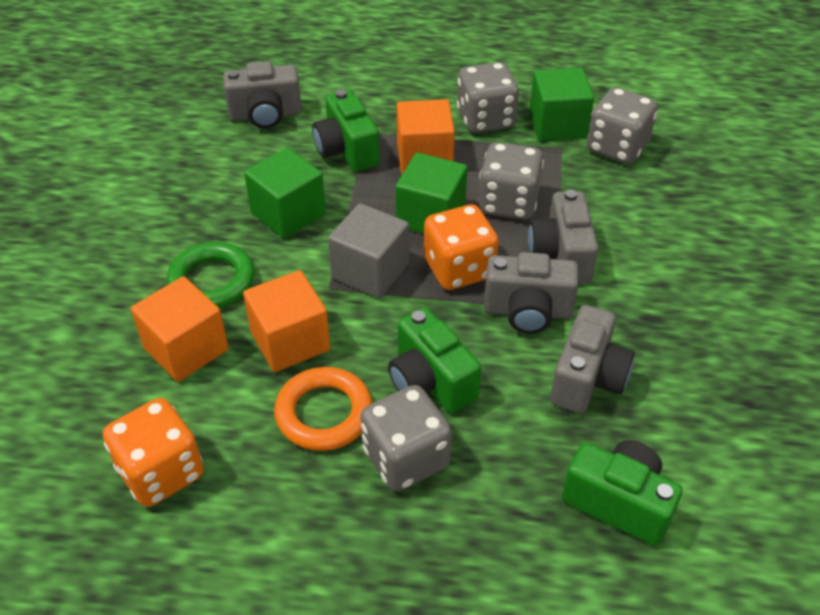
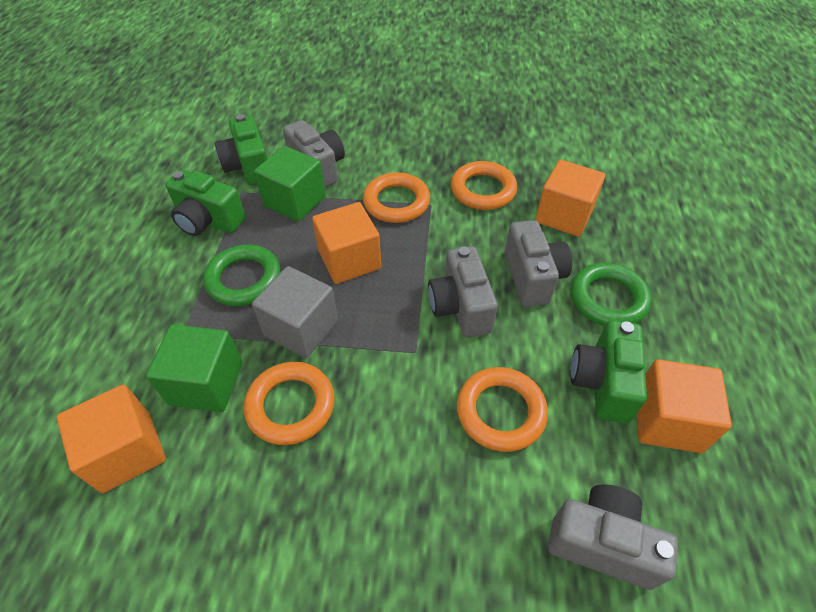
green cube: [244,148,326,238] [396,153,468,234] [529,68,594,141] = 3 -> [146,324,242,412] [254,146,326,222] = 2
green ring: [167,242,255,308] = 1 -> [203,245,281,306] [571,263,651,326] = 2
grey dice: [360,385,452,491] [457,62,519,133] [478,142,544,220] [587,87,658,164] = 4 -> none = 0
orange cube: [131,276,229,382] [243,270,330,372] [397,99,455,174] = 3 -> [56,384,166,493] [312,202,381,284] [535,160,605,237] [637,359,732,453] = 4
orange dice: [103,398,204,507] [424,204,499,290] = 2 -> none = 0
orange ring: [274,367,372,451] = 1 -> [244,362,335,445] [363,172,430,223] [451,161,517,210] [457,367,548,452] = 4

